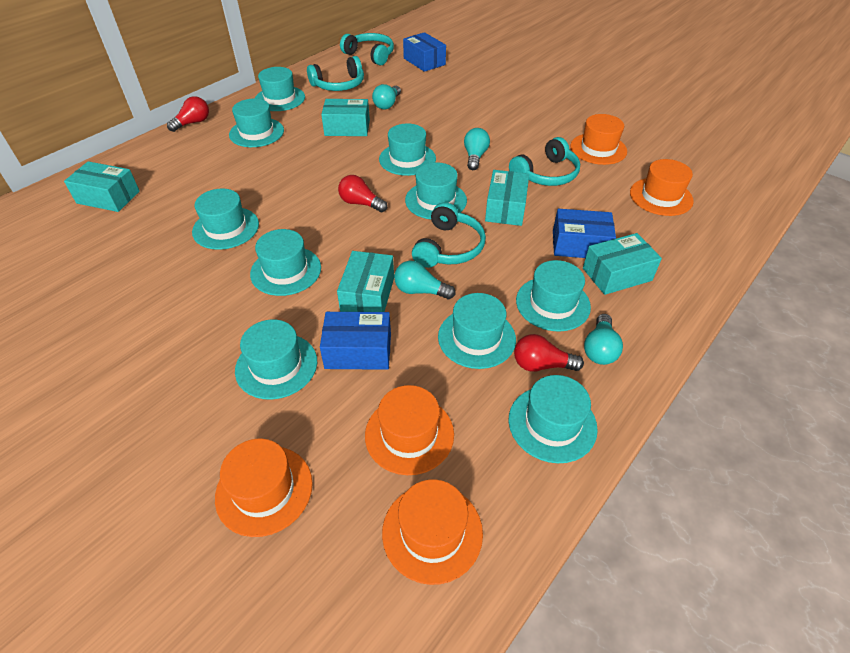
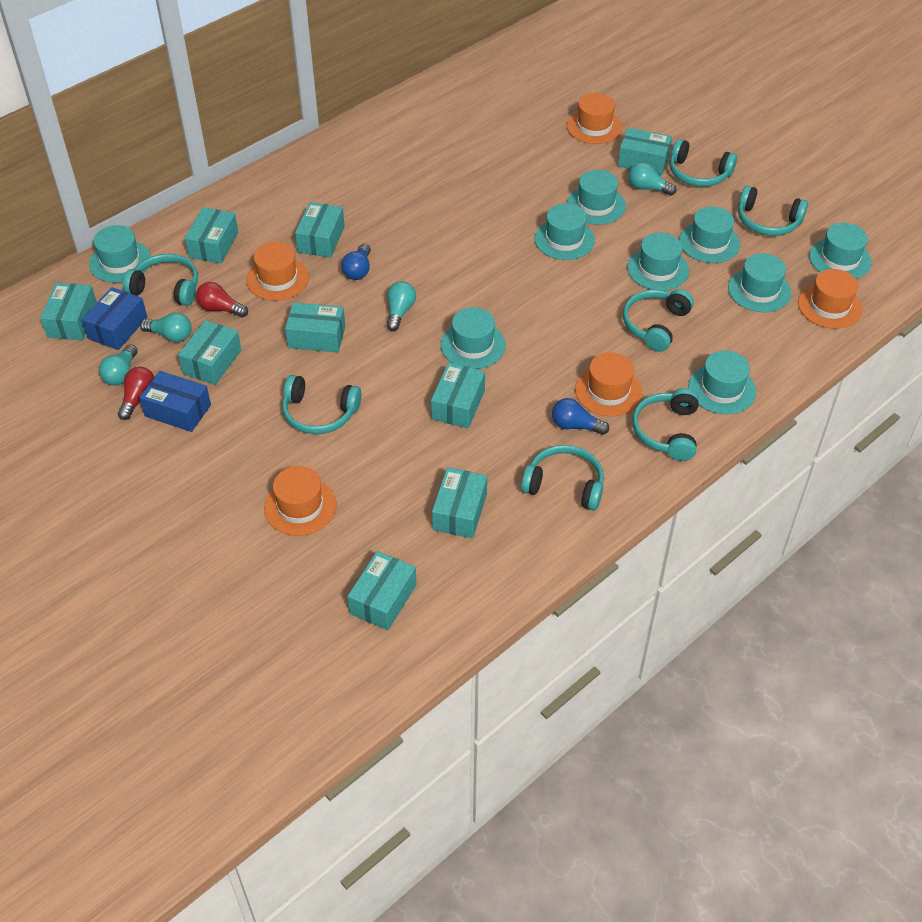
blue box: [320,312,391,370] [403,32,446,72] [553,209,616,258] = 3 -> [82,287,147,350] [139,371,211,432] = 2
blue light bulb: none = 0 -> [341,243,371,280] [552,398,609,435] = 2
red light bulb: [167,96,209,132] [338,175,388,212] [514,334,584,372] = 3 -> [118,367,154,420] [196,282,248,317] = 2
turquoise box: [64,161,140,212] [321,99,370,136] [337,251,394,312] [485,170,529,226] [583,233,662,295] = 5 -> [40,283,97,340] [178,320,241,385] [185,207,238,264] [285,302,345,353] [295,202,345,258] [347,551,417,630] [431,363,485,429] [432,467,487,538] [618,128,672,175] = 9
turquoise hat: [192,188,259,250] [229,99,284,147] [235,319,317,400] [250,229,321,296] [255,67,305,111] [379,123,436,176] [405,162,467,219] [438,293,516,369] [509,375,598,463] [516,260,591,331] = 10 -> [89,225,151,283] [441,307,506,369] [535,203,595,260] [567,170,626,225] [627,233,689,290] [679,206,740,263] [688,350,756,414] [728,253,791,312] [809,223,872,279] = 9
turquoise headphones: [307,56,364,91] [340,33,394,65] [412,202,486,268] [509,137,580,186] = 4 -> [123,254,198,306] [282,375,361,434] [521,445,604,511] [623,289,694,352] [632,388,699,461] [669,139,737,187] [738,185,808,236] = 7

